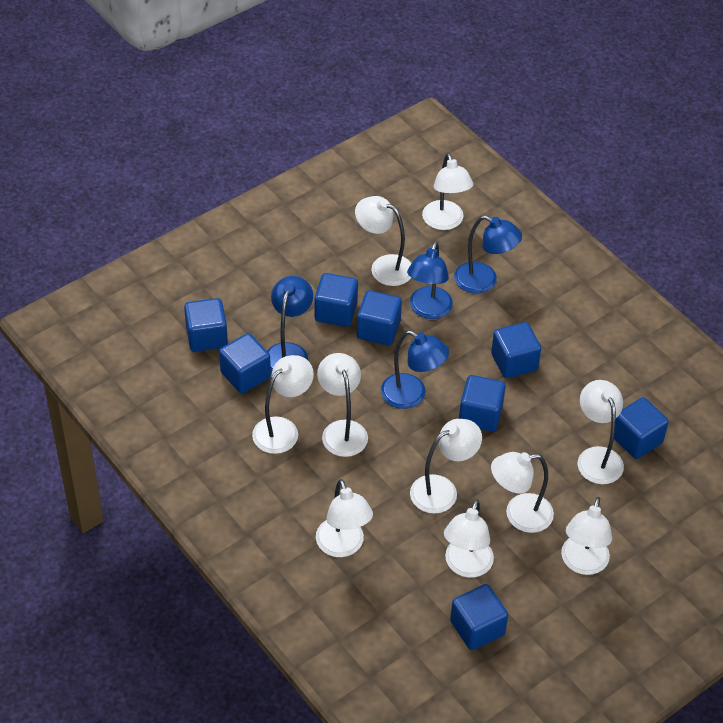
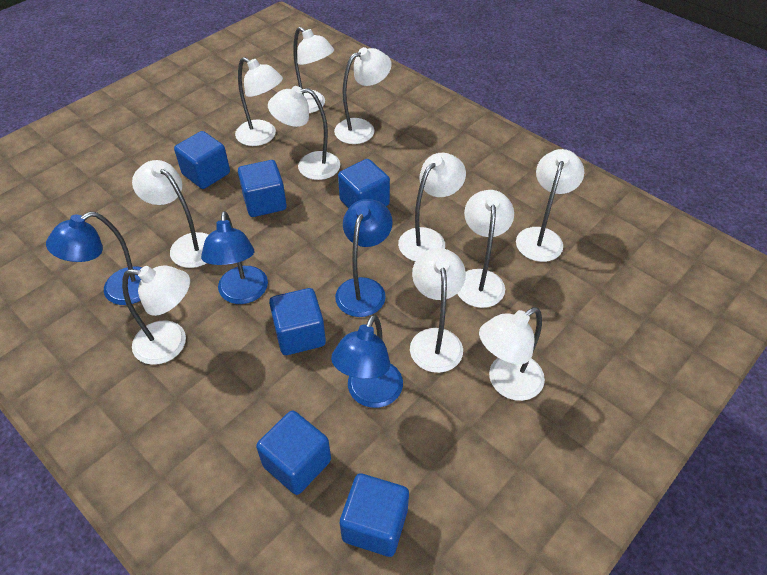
blue cube: [184,298,228,352] [219,333,271,393] [315,273,358,327] [357,290,402,345] [450,584,508,650] [459,375,506,432] [491,322,541,378] [614,397,669,459] = 8 -> [174,131,230,189] [238,160,287,217] [256,410,331,495] [269,288,326,355] [338,159,390,208] [340,473,409,557] = 6
white lamp: [252,355,314,454] [316,479,373,557] [317,353,368,457] [355,196,412,286] [410,419,482,514] [422,153,474,230] [444,500,494,578] [491,452,554,533] [561,497,612,575] [577,380,624,484] = 10 -> [122,265,190,365] [132,160,209,268] [235,57,283,146] [268,86,340,180] [293,27,334,113] [334,47,392,144] [398,153,466,261] [410,248,466,373] [457,190,514,308] [479,307,545,401] [516,149,584,262] = 11

